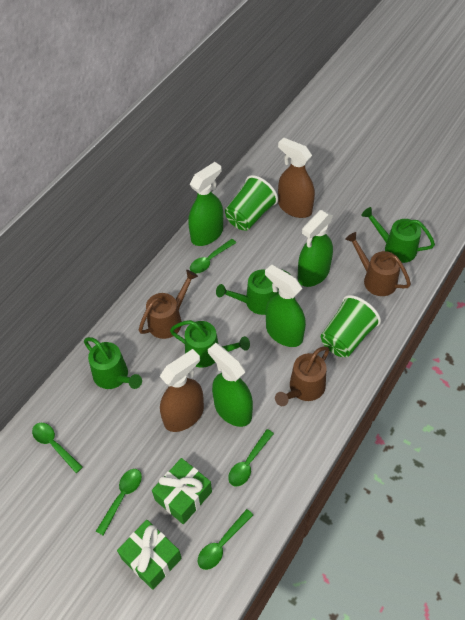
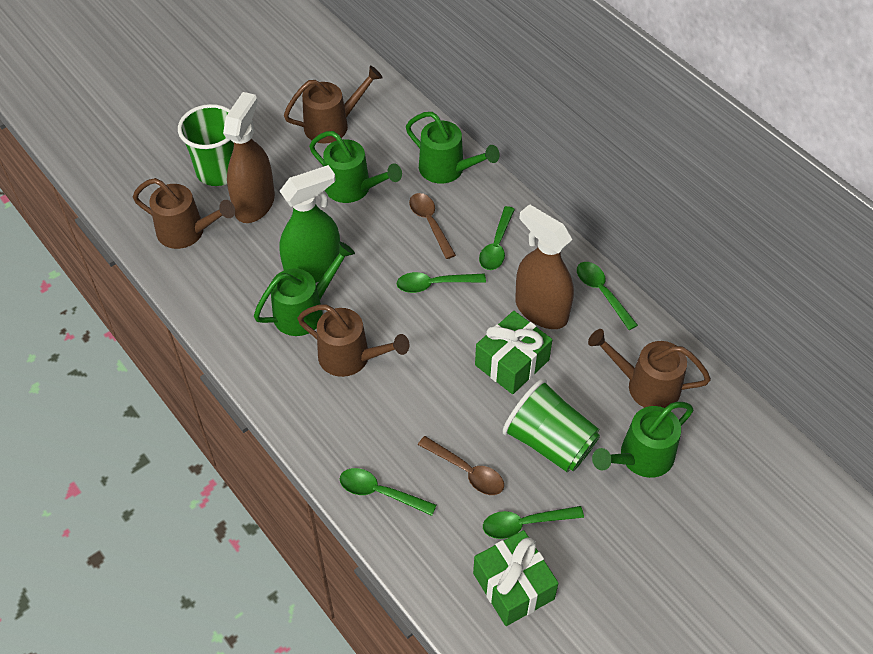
brown spoon: none = 0 -> [409,193,456,259] [418,436,504,495] = 2
brown watering can: [139,270,198,339] [275,346,330,406] [345,232,411,296] = 3 -> [133,178,235,249] [284,66,383,144] [298,304,409,377] [588,329,711,408] = 4
green spray bottle: [188,162,223,246] [208,343,253,427] [265,264,306,347] [298,210,333,287] = 4 -> [279,165,340,283] = 1

